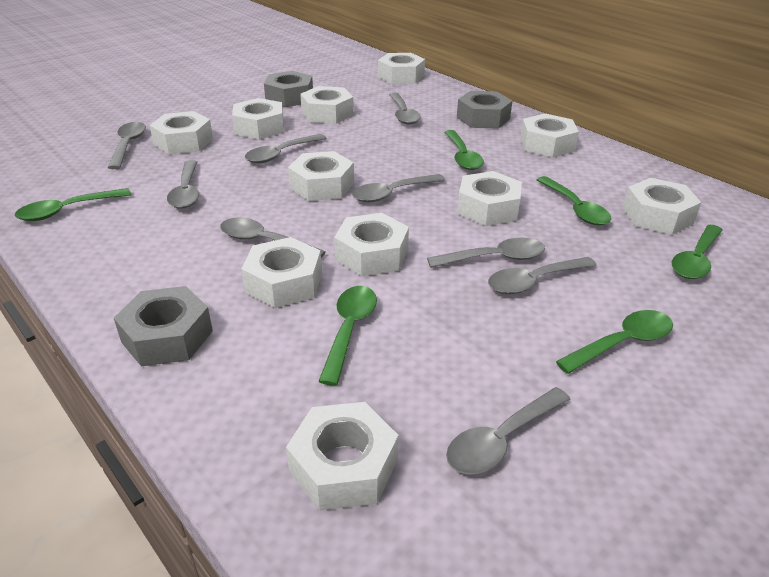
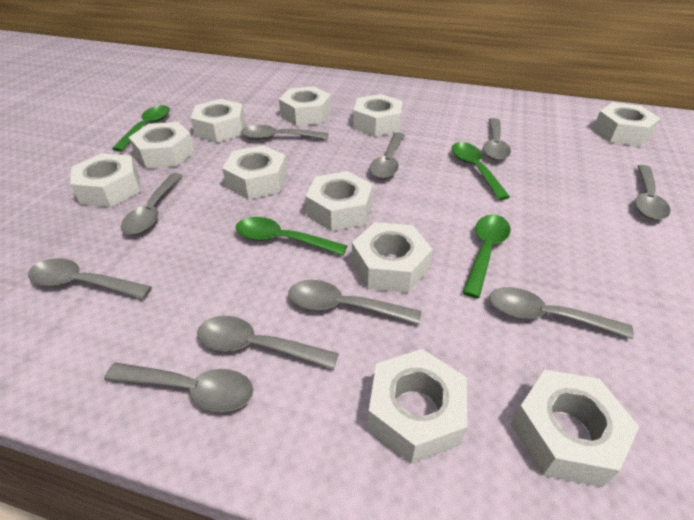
green spoon: [15,188,131,221] [318,286,377,386] [444,130,484,170] [537,176,611,225] [556,310,673,374] [672,225,723,279] = 6 -> [112,105,170,152] [236,217,347,256] [452,142,510,200] [462,214,511,298] = 4
grey nut: [114,286,213,366] [264,71,313,107] [457,91,512,129] = 3 -> none = 0
grey spoon: [108,122,146,169] [167,160,199,209] [220,217,326,258] [245,134,327,163] [352,174,445,203] [389,93,421,125] [427,238,545,268] [446,387,571,474] [488,257,597,294] = 9 -> [28,258,152,299] [104,363,254,412] [121,173,183,235] [197,316,339,370] [241,125,329,140] [288,280,421,325] [369,133,405,179] [483,118,511,160] [489,287,634,339] [635,165,670,220] = 10

